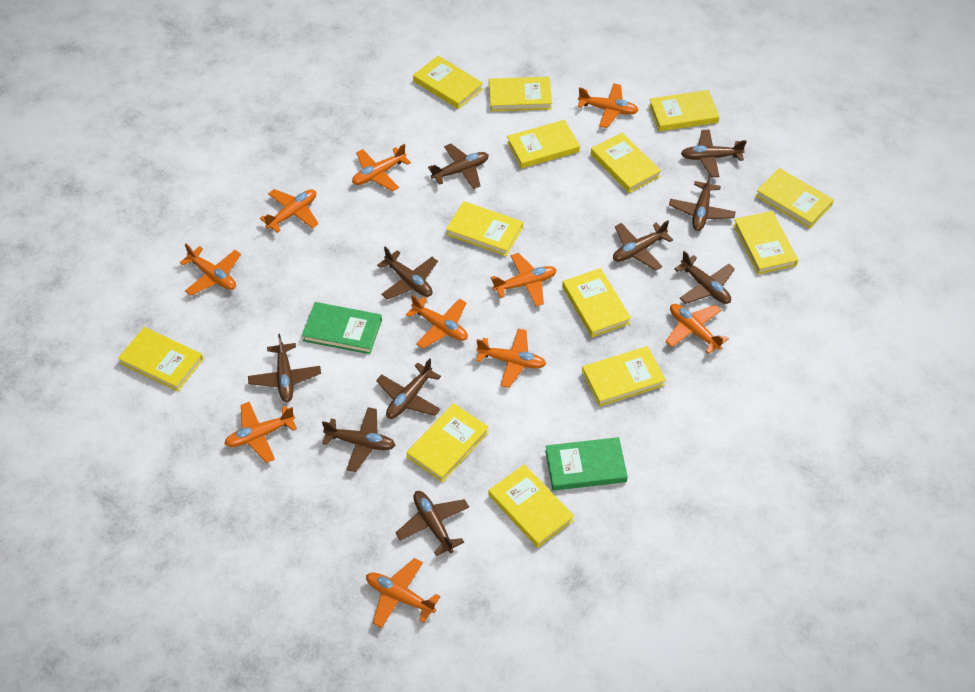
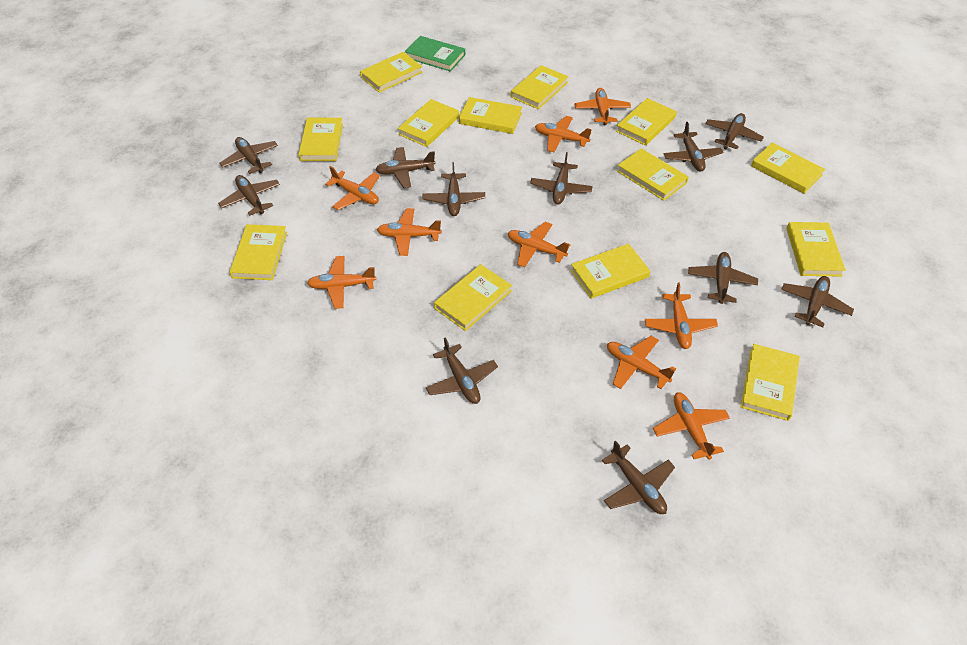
brown plane: [248,334,321,402] [322,407,396,472] [376,358,441,419] [377,247,438,300] [396,491,469,556] [428,144,489,189] [613,220,673,271] [669,172,736,231] [674,251,735,304] [681,130,747,177] = 10 -> [218,175,280,215] [219,137,278,174] [375,147,436,188] [422,162,485,216] [426,337,498,404] [530,152,593,204] [602,441,675,514] [664,122,723,172] [688,252,758,304] [705,113,764,149] [781,276,854,327] = 11
green book: [302,302,382,354] [545,437,628,491] = 2 -> [405,36,465,72] = 1
orange plane: [180,244,241,296] [224,402,297,463] [260,189,319,233] [352,144,411,192] [366,558,441,628] [406,295,468,349] [476,329,546,388] [491,253,557,306] [578,83,639,128] [665,304,729,354] = 10 -> [307,256,376,309] [325,166,380,210] [377,208,442,256] [508,222,570,267] [535,116,592,152] [574,88,631,125] [607,336,676,389] [645,282,718,349] [653,392,730,460] = 9

